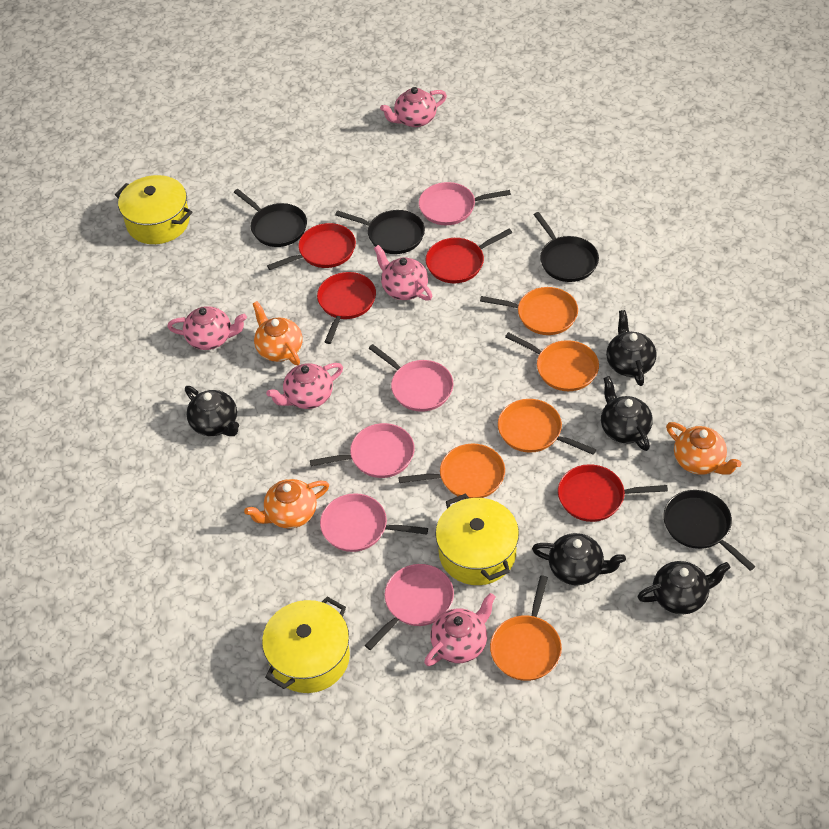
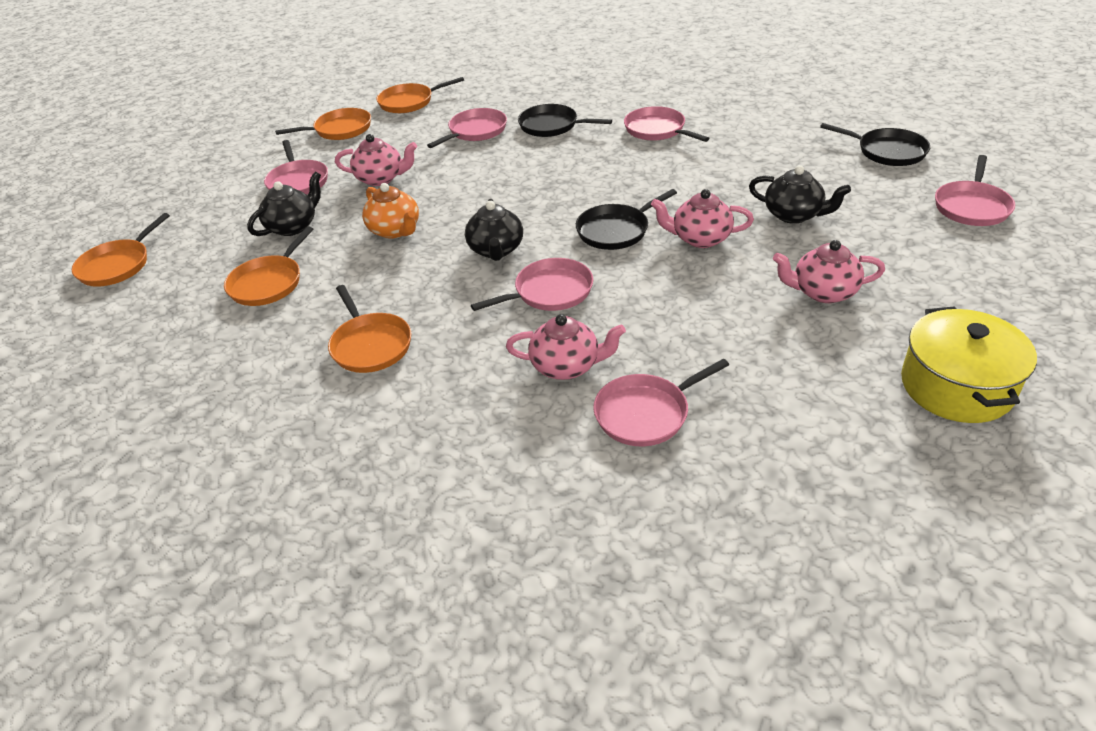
black pan: [234,189,307,247] [335,210,425,254] [534,212,599,282] [663,490,756,571] = 4 -> [518,104,612,137] [576,189,677,250] [820,123,930,166] = 3
black teapot: [185,386,239,436] [532,533,626,585] [601,376,653,451] [606,310,657,386] [637,561,731,614] = 5 -> [247,172,321,236] [465,199,523,261] [749,165,851,224] = 3
orange teapot: [244,479,329,529] [253,301,302,365] [666,422,742,475] = 3 -> [362,183,419,239] = 1
pink pan: [310,423,415,478] [320,493,428,552] [365,564,454,650] [368,344,454,412] [419,182,511,225] = 5 -> [264,140,328,195] [427,108,507,148] [471,258,594,311] [593,359,729,446] [624,106,709,142] [935,155,1015,226] = 6
pink teapot: [167,306,247,350] [266,363,343,409] [374,245,432,301] [380,87,447,127] [424,593,495,666] = 5 -> [335,134,417,186] [506,314,626,380] [651,189,754,248] [773,240,885,303] = 4
red pan: [267,223,356,270] [317,272,376,344] [426,229,512,283] [558,464,668,522] = 4 -> none = 0
yellow pot: [115,175,192,244] [262,597,350,693] [435,493,519,585] = 3 -> [901,306,1037,423] = 1

